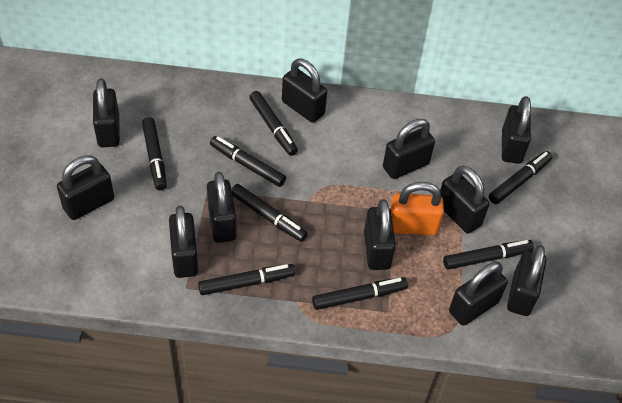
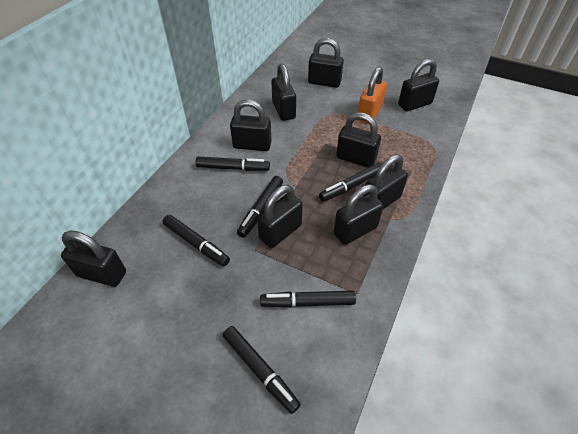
black marker: [142,117,167,191] [198,264,295,295] [210,136,286,187] [231,184,308,242] [249,91,298,156] [312,277,408,310] [443,240,534,270] [489,151,552,204] = 8 -> [162,215,230,266] [196,156,270,171] [223,326,301,414] [237,176,283,238] [260,291,356,308] [319,163,382,202] = 6
black padlock: [57,156,114,220] [93,78,120,147] [169,206,198,278] [207,171,236,243] [282,59,327,123] [364,199,396,270] [383,119,435,179] [440,166,489,234] [449,262,508,326] [502,96,531,164] [507,245,547,316] = 11 -> [61,230,126,287] [230,100,271,151] [257,185,303,248] [272,64,296,121] [308,38,344,88] [334,184,383,245] [336,112,381,168] [363,155,408,209] [398,59,439,111] = 9

